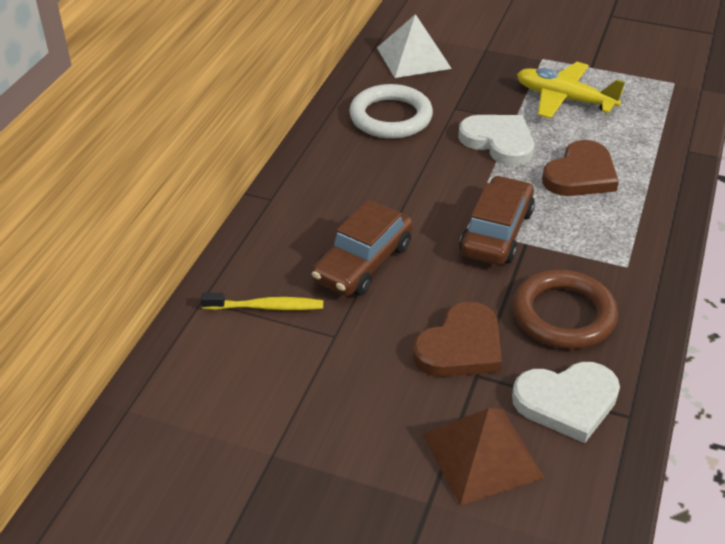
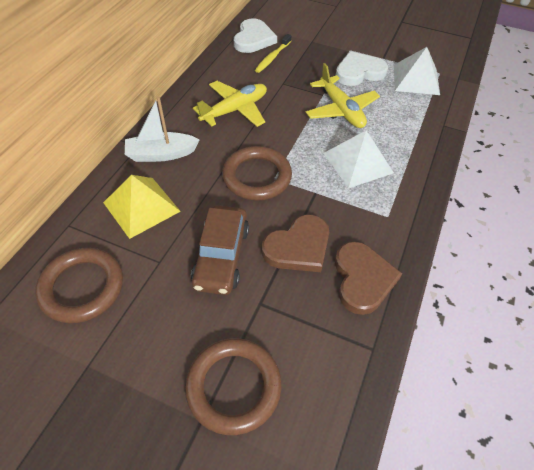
brown car: [312,200,413,296] [459,175,535,265] = 2 -> [191,205,249,295] = 1
brown pyramid: [422,408,545,506] = 1 -> none = 0
brown ring: [513,270,618,349] = 1 -> [35,248,123,323] [185,338,282,435] [222,146,292,201] = 3
white boat: none = 0 -> [125,96,199,162] = 1
white pyramid: [377,14,452,78] = 1 -> [324,130,394,188] [394,47,440,95] = 2
white ring: [349,84,433,139] = 1 -> none = 0
yellow plane: [517,62,625,119] = 1 -> [193,81,267,127] [306,63,380,128] = 2
yellow pyramid: none = 0 -> [103,175,181,239] = 1

